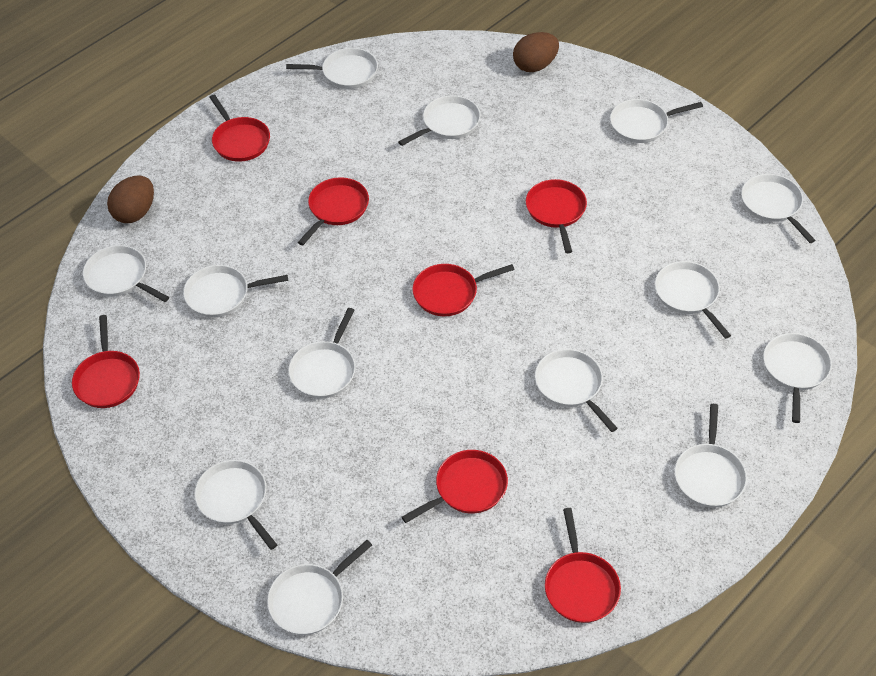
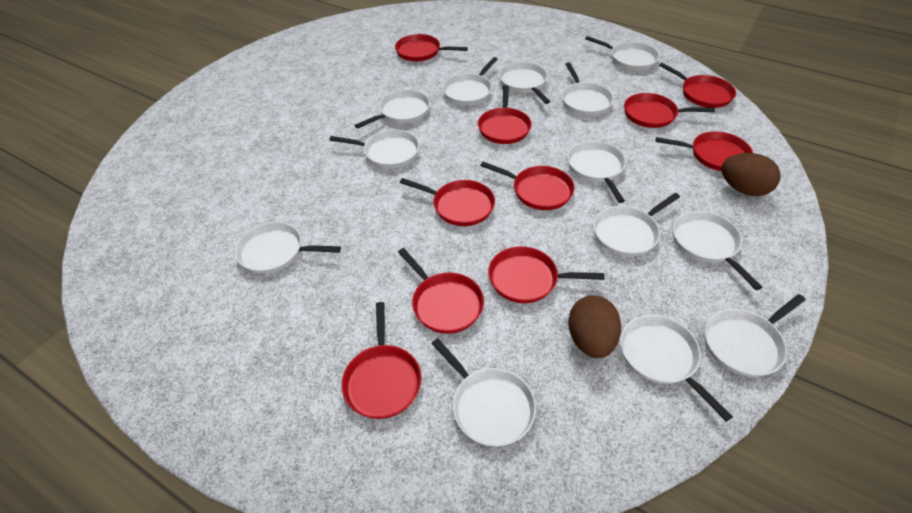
red pan: [72,315,140,408] [209,95,270,162] [298,177,369,245] [402,450,508,523] [412,264,515,316] [526,179,587,253] [545,508,621,623] = 7 -> [341,302,422,419] [395,34,468,61] [398,248,484,334] [400,178,495,226] [478,85,532,144] [480,161,575,210] [488,246,604,303] [624,93,715,128] [656,131,753,171] [659,63,736,108] = 10

